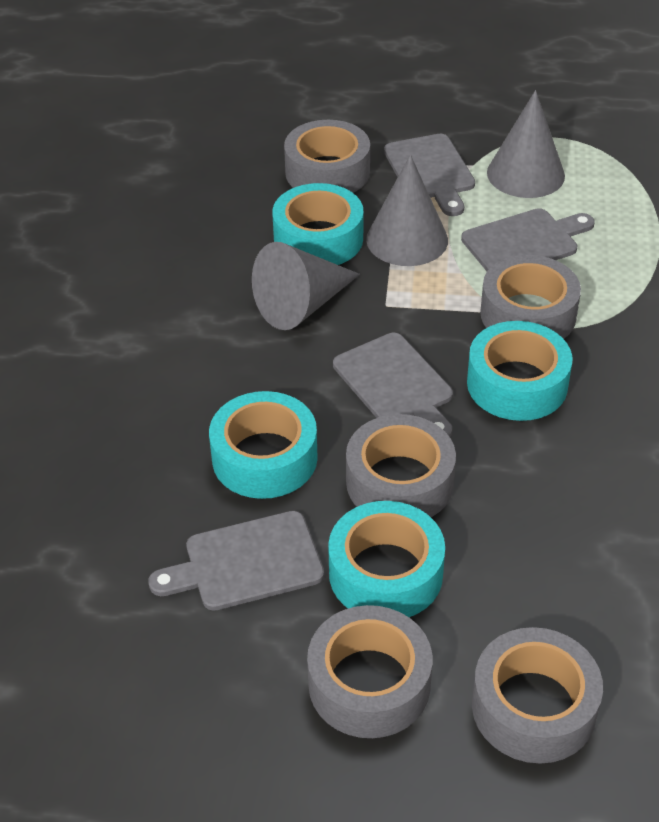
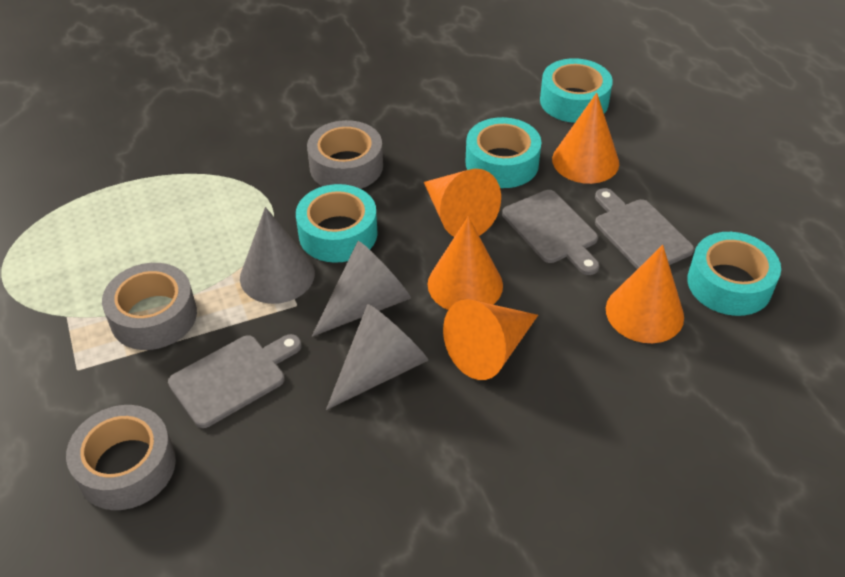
grey cutting board: [148,511,324,611] [333,333,453,437] [384,134,475,216] [461,208,595,271] = 4 -> [168,334,302,428] [502,190,599,275] [595,188,694,269] = 3
grey tape: [284,120,370,193] [307,605,432,738] [346,414,456,517] [472,627,603,764] [480,255,581,339] = 5 -> [66,405,176,510] [102,263,197,350] [307,120,383,189] = 3
orange cone: none = 0 -> [424,169,501,237] [428,216,503,310] [443,299,538,380] [552,93,619,184] [606,245,684,343] = 5

